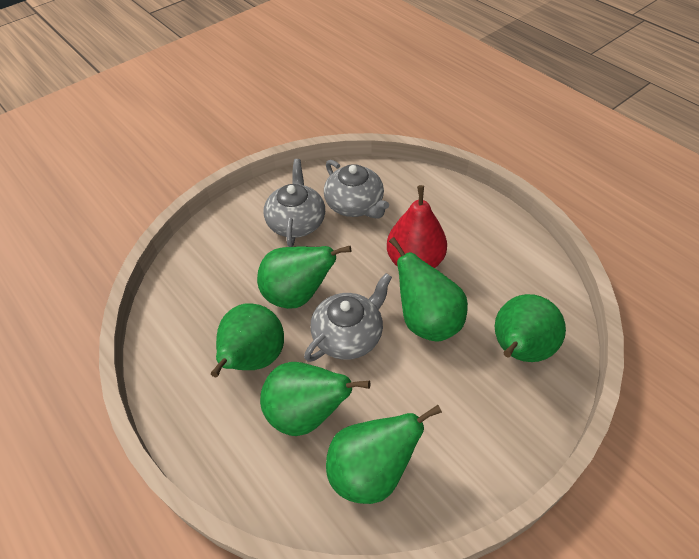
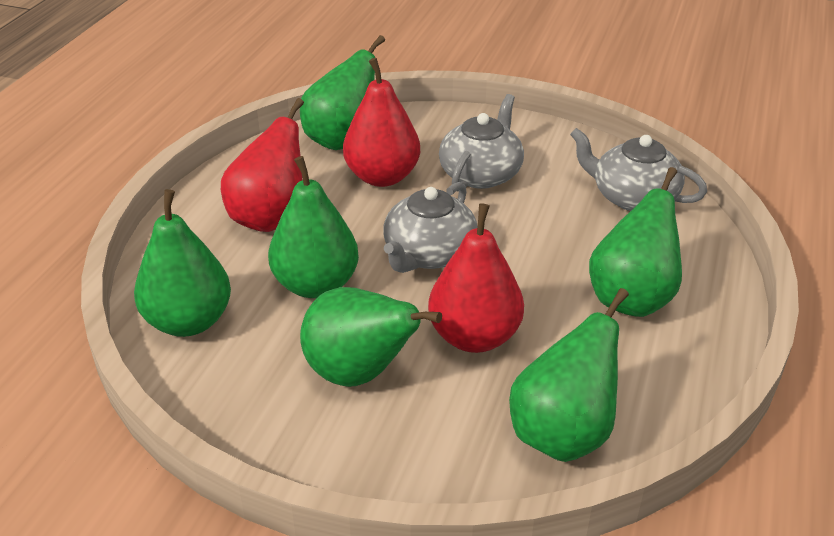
red pear: [387,185,447,268] = 1 -> [221,98,304,232] [343,58,420,187] [428,203,524,353] = 3

